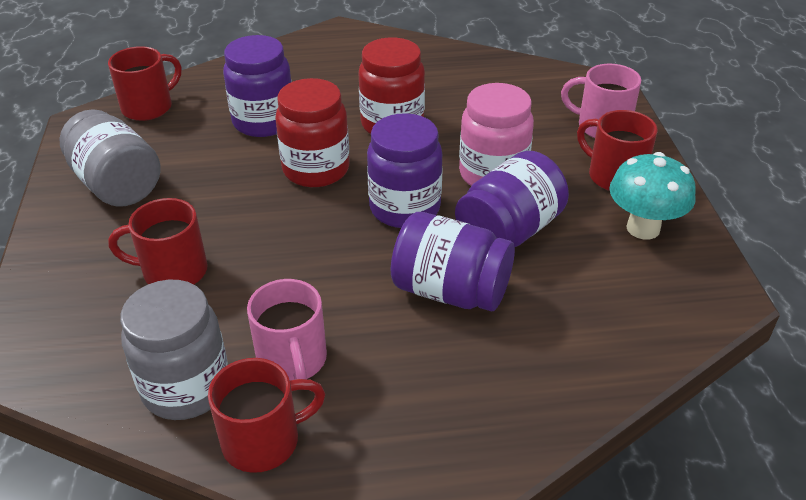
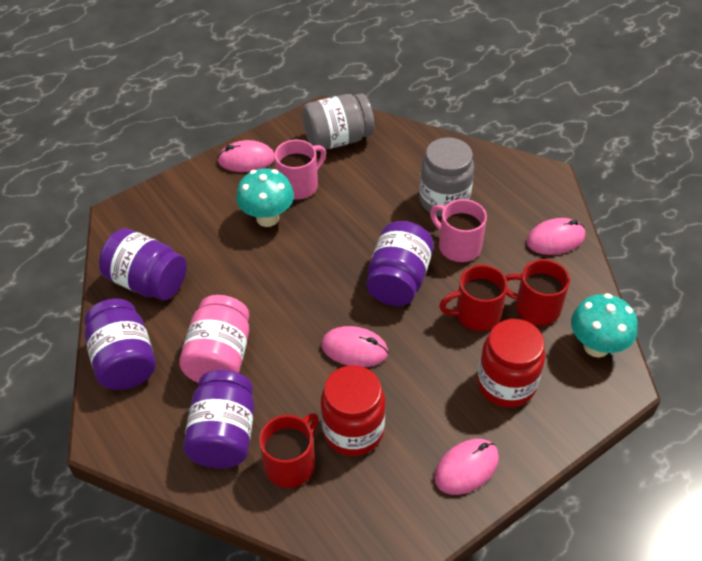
pink mouse: none = 0 -> [217,140,275,172] [321,326,388,367] [434,439,499,495] [526,218,585,255] = 4
red mug: [108,46,181,121] [108,198,207,284] [208,358,325,473] [577,110,658,191] = 4 -> [259,413,319,488] [439,265,508,331] [505,259,570,325] = 3
turquoise mushroom: [609,152,696,239] = 1 -> [236,168,294,227] [571,293,638,358] = 2

